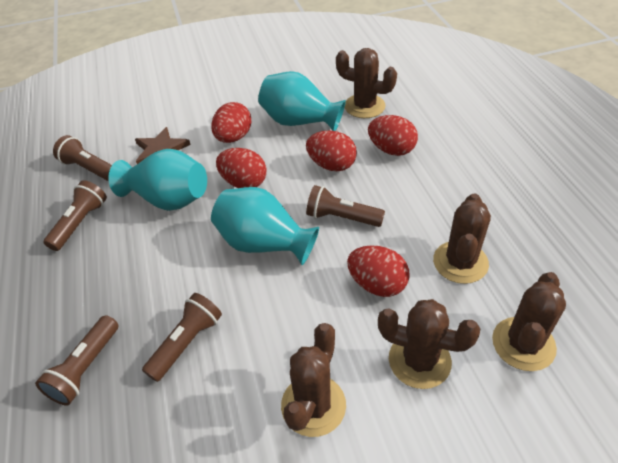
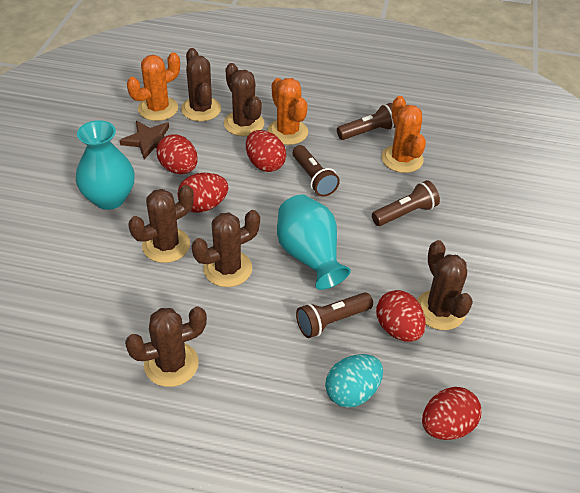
brown cactus: [281,323,346,437] [336,48,397,118] [378,299,480,389] [433,193,491,284] [492,272,566,371] = 5 -> [125,306,207,387] [128,185,194,263] [181,48,221,121] [191,210,260,287] [224,63,264,136] [417,240,473,330] = 6
brown flashlight: [35,315,118,405] [43,180,107,251] [53,135,112,181] [142,293,222,382] [306,185,385,227] = 5 -> [293,145,340,197] [296,292,373,338] [337,103,396,140] [372,180,440,226] = 4
orange cactus: none = 0 -> [127,52,180,121] [267,78,308,145] [381,96,426,173] = 3
turquoise egg: none = 0 -> [325,354,383,408] = 1
turquoise vase: [108,149,207,211] [211,187,319,265] [258,71,346,131] = 3 -> [76,120,135,210] [277,194,351,290] = 2

